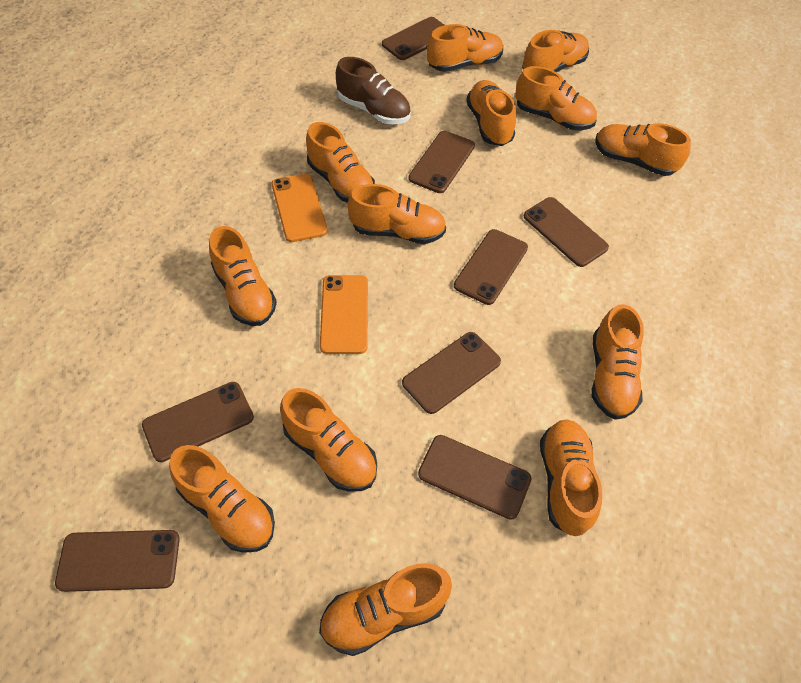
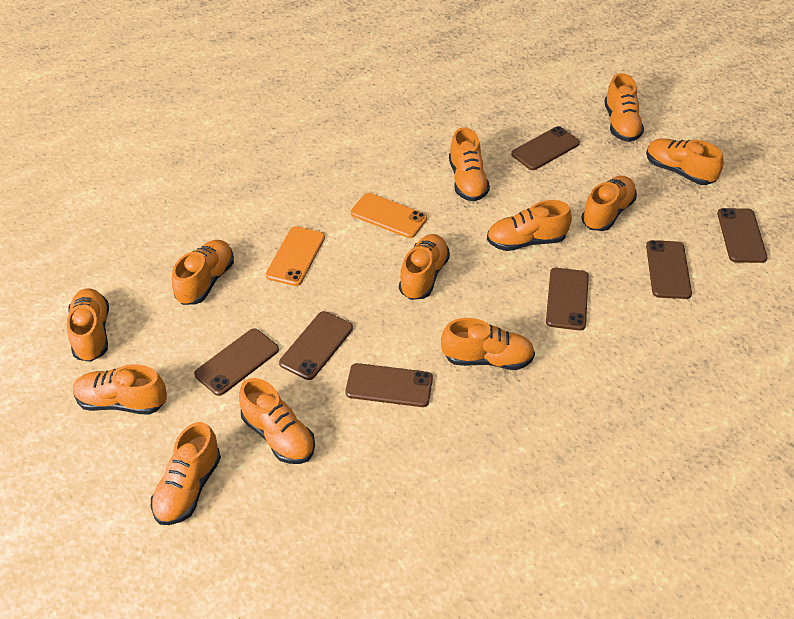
brown phone: [55,530,180,592] [142,382,254,462] [382,17,444,60] [402,332,501,414] [409,131,475,193] [418,435,532,520] [454,229,528,305] [524,197,609,267] = 8 -> [194,328,279,396] [279,311,353,380] [345,363,433,407] [511,126,580,170] [546,268,589,331] [646,240,692,299] [717,208,768,263] = 7
brown shoe: [336,57,411,124] = 1 -> none = 0
orange shoe: [169,445,275,553] [209,226,277,326] [280,388,377,492] [306,122,375,203] [319,563,452,656] [348,184,446,244] [427,24,503,72] [466,80,516,146] [515,66,597,130] [522,30,589,72] [540,419,602,536] [592,304,644,420] [595,123,691,176] = 13 -> [67,288,109,362] [73,364,167,415] [151,422,221,525] [172,240,234,305] [239,378,315,464] [399,234,450,300] [441,318,535,370] [449,127,490,201] [487,200,572,251] [581,176,637,231] [604,73,644,142] [646,138,724,185] = 12

